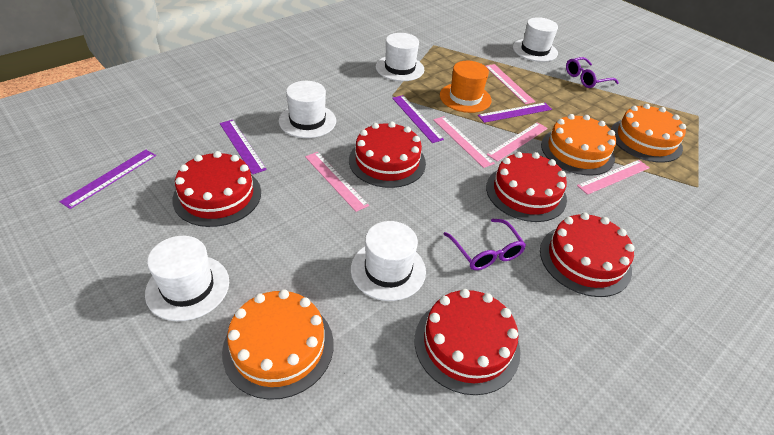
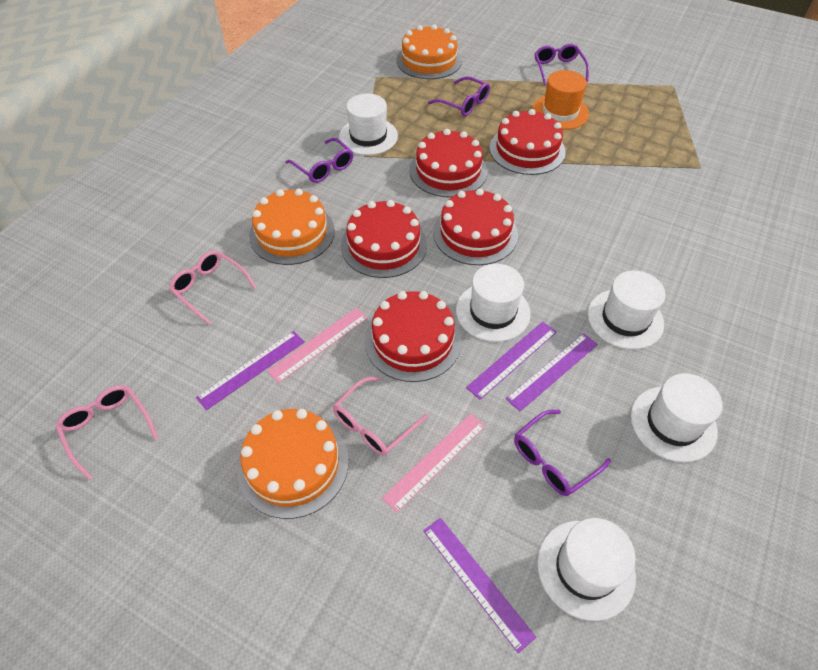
pink glasses: none = 0 -> [56,385,159,480] [169,250,257,325] [333,376,428,456] = 3
pink ruler: [305,152,369,212] [433,116,495,168] [486,64,535,104] [487,122,548,162] [577,160,650,195] = 5 -> [267,308,368,383] [382,414,486,513] = 2
purple glasses: [444,219,526,270] [566,57,619,88] = 2 -> [285,138,353,183] [428,76,490,116] [514,410,611,496] [535,44,589,85] = 4

